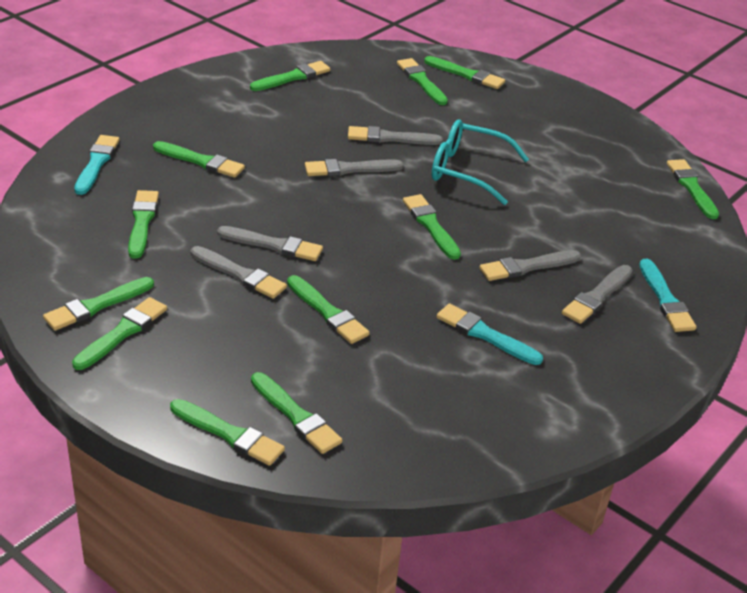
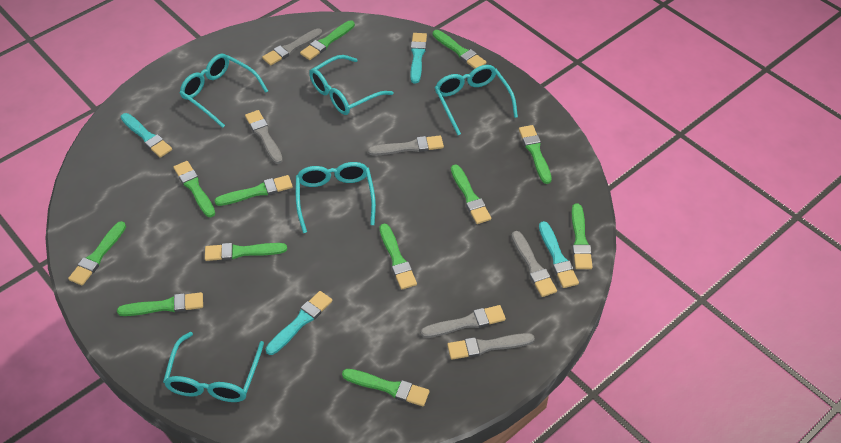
turquoise brush: [74,135,119,195] [436,303,543,365] [639,259,697,332] = 3 -> [121,113,172,158] [266,291,332,355] [411,33,427,84] [539,221,579,288] = 4
turquoise glasses: [432,119,529,205] = 1 -> [163,332,264,402] [180,54,268,128] [296,162,376,233] [309,55,393,115] [434,65,518,135] = 5

